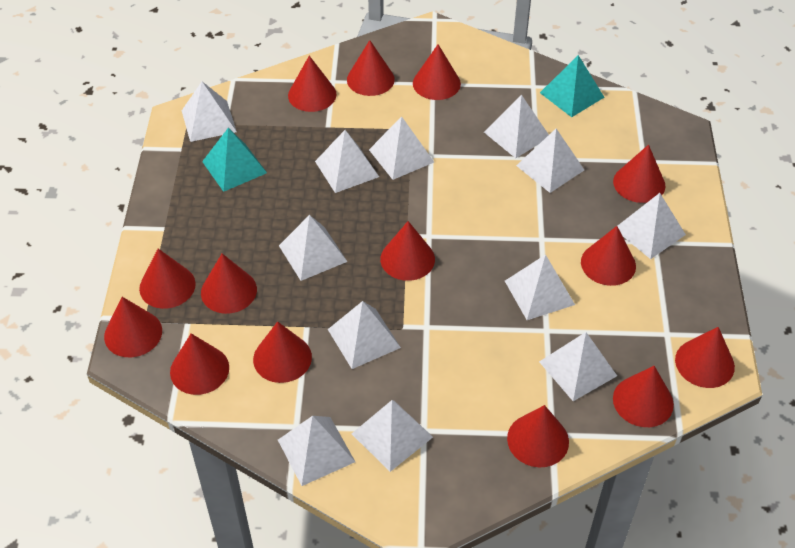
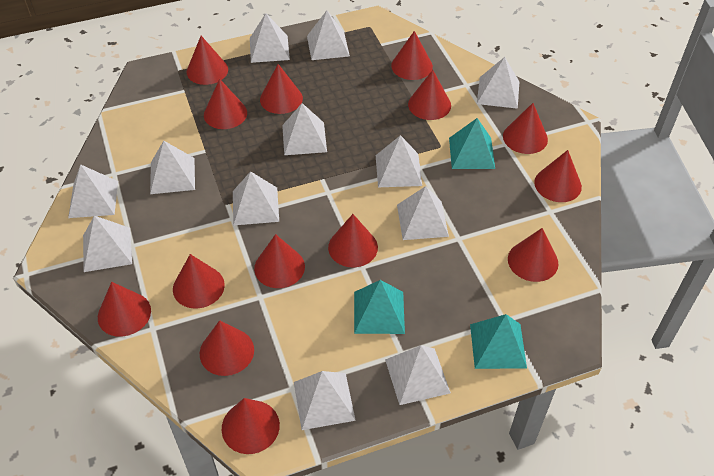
turquoise pyramid: [202,128,267,192] [540,55,604,117] = 2 -> [354,280,405,334] [449,118,495,169] [470,314,527,369] = 3

